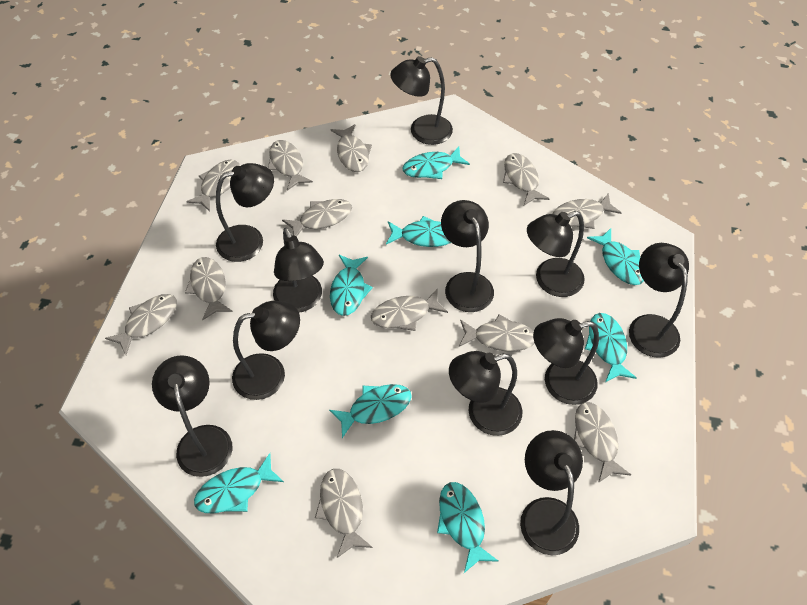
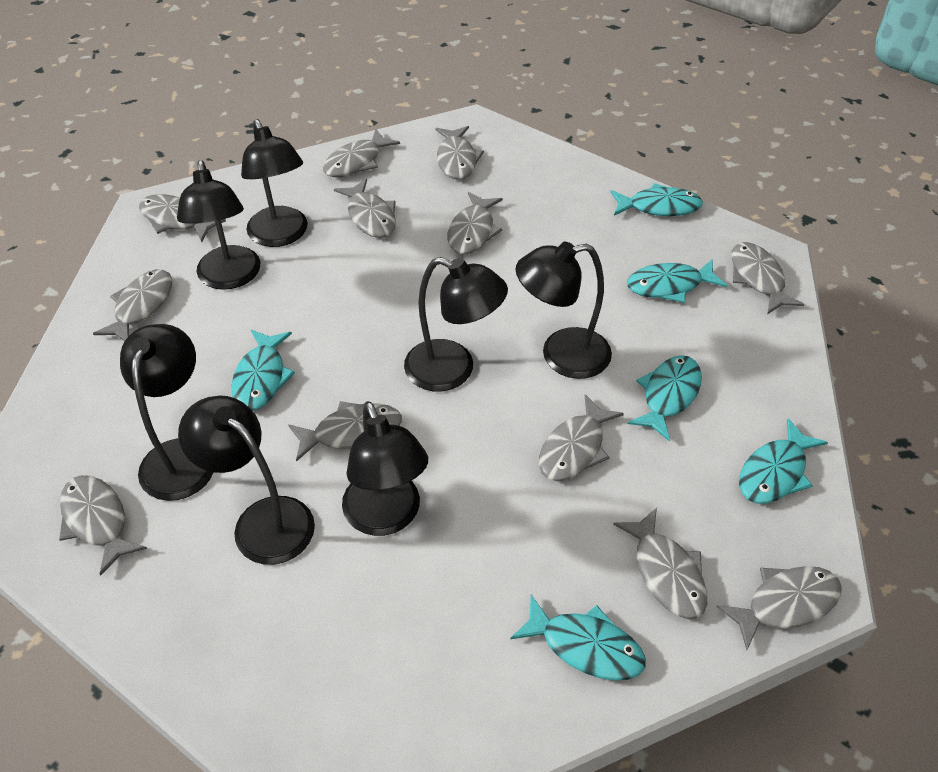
black lamp: [152,355,232,477] [216,163,274,262] [232,301,300,400] [273,228,324,313] [390,56,453,145] [441,200,494,312] [449,351,522,436] [520,430,583,555] [527,211,585,297] [533,318,599,405] [629,243,689,358] = 11 -> [120,324,213,501] [177,160,260,290] [178,396,315,565] [241,119,308,247] [342,401,428,536] [404,257,508,392] [515,242,612,379] = 7
turquoise fish: [194,453,284,513] [329,384,412,438] [330,255,373,316] [386,216,451,247] [403,147,470,179] [437,482,499,573] [585,313,637,382] [587,228,644,285] = 8 -> [231,330,295,411] [510,595,646,681] [610,183,703,216] [627,259,727,303] [628,355,702,442] [739,418,828,504] = 6

